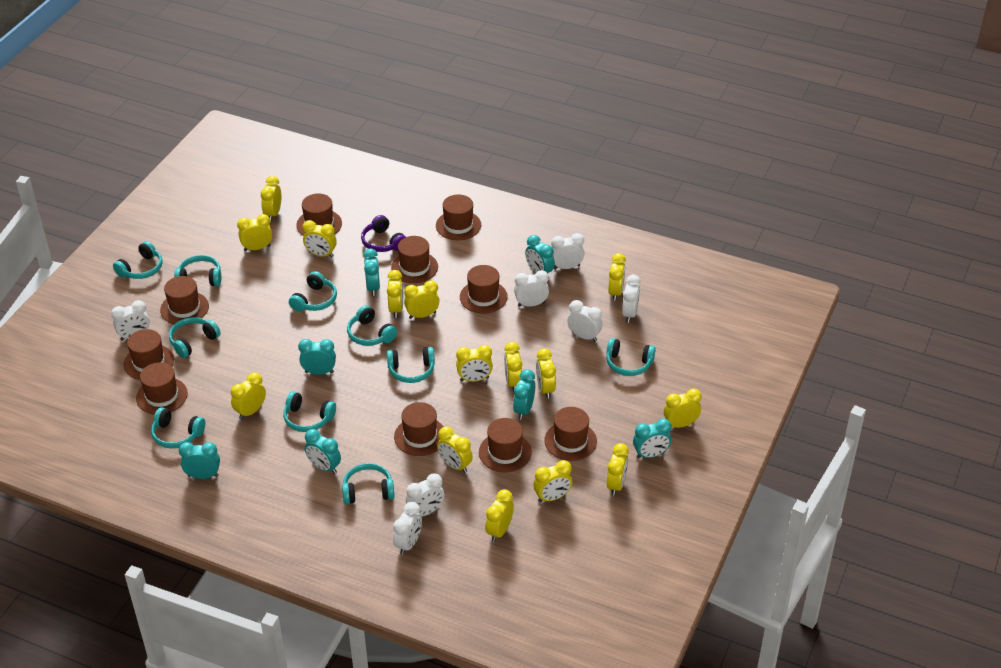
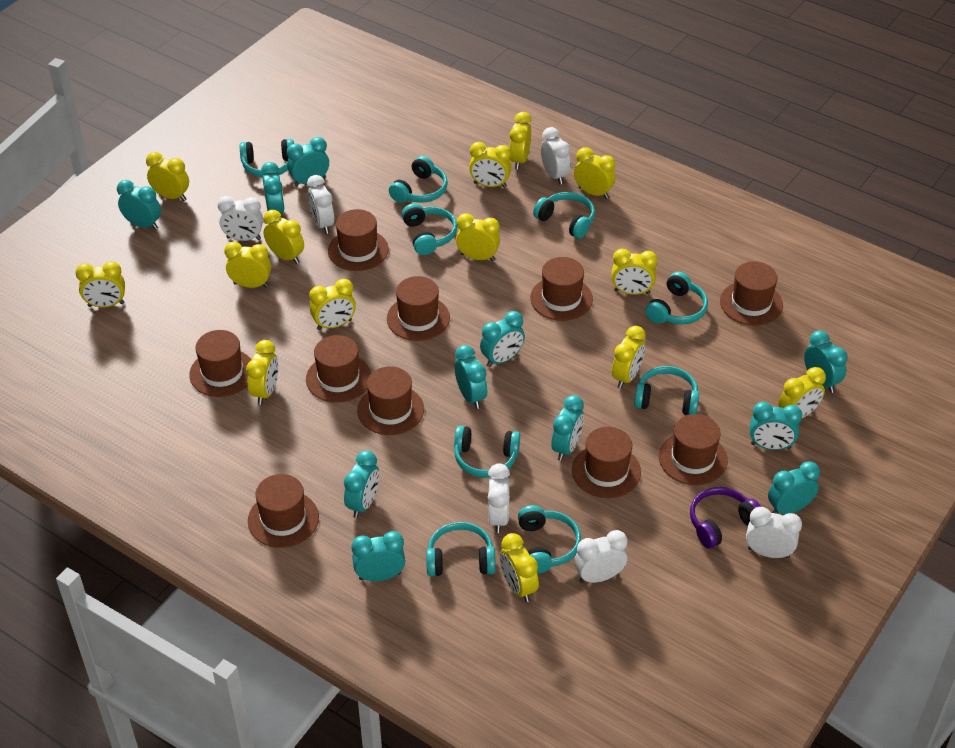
turquoise clock: [179,442,220,479] [298,339,336,375] [305,429,341,474] [363,249,380,296] [513,369,535,420] [525,235,555,274] [633,419,672,459] = 7 -> [117,180,161,230] [261,162,285,214] [287,137,329,187] [344,450,379,518] [351,531,405,581] [455,345,488,409] [480,311,525,367] [551,395,584,461] [750,402,802,450] [768,461,820,514] [804,330,848,393] = 11
turquoise headphones: [113,241,163,279] [151,407,205,448] [169,317,221,358] [174,255,221,286] [283,391,336,432] [289,271,337,312] [342,463,395,504] [347,305,397,346] [387,347,435,383] [606,338,656,376] = 10 -> [240,139,294,177] [389,156,448,203] [402,203,457,255] [426,522,496,576] [454,426,520,477] [518,505,581,574] [533,192,595,239] [634,366,699,415] [645,272,708,324] = 9
white clock: [111,300,150,341] [393,502,422,555] [406,473,444,516] [514,270,549,307] [551,233,585,270] [567,300,602,342] [622,275,641,323] = 7 -> [218,196,263,241] [307,175,334,234] [488,463,510,533] [541,127,570,184] [574,530,628,583] [746,507,802,558] = 6
yellow clock: [231,372,266,420] [237,214,272,251] [261,176,281,221] [303,220,337,257] [387,270,403,318] [404,280,440,319] [437,427,473,473] [456,345,493,382] [485,489,514,542] [504,342,522,392] [533,460,572,503] [536,348,556,399] [607,443,629,496] [608,253,626,301] [664,389,702,428] = 15 -> [75,261,125,307] [146,152,189,201] [224,242,271,288] [246,340,278,405] [263,210,304,264] [309,279,356,330] [456,213,500,261] [469,142,511,188] [500,533,539,602] [509,112,532,170] [574,147,616,199] [611,249,658,295] [612,326,646,388] [778,367,826,418] = 14

